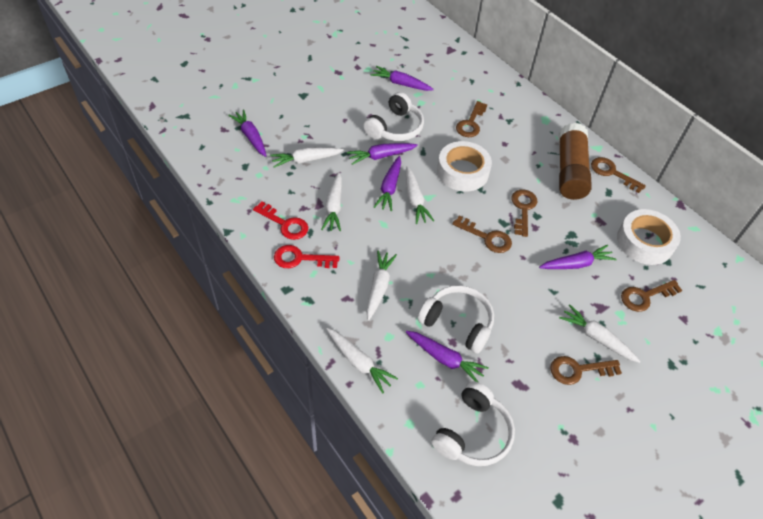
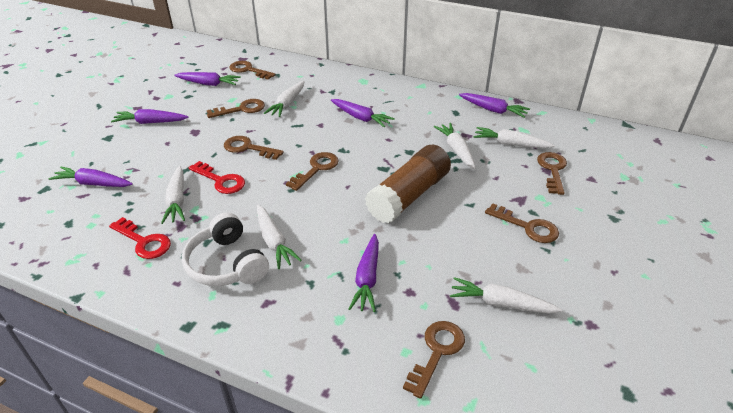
brown key: [453,215,512,253] [456,101,487,137] [511,190,537,237] [550,356,622,385] [591,157,646,193] [621,280,682,312] = 6 -> [207,99,265,118] [224,136,284,160] [229,61,275,80] [286,152,339,191] [403,321,465,399] [485,203,559,243] [537,152,567,195] = 7
white headphones: [363,92,424,141] [418,285,494,354] [431,381,515,466] = 3 -> [182,212,269,286] = 1
white tape: [437,141,492,192] [617,209,681,265] = 2 -> none = 0

